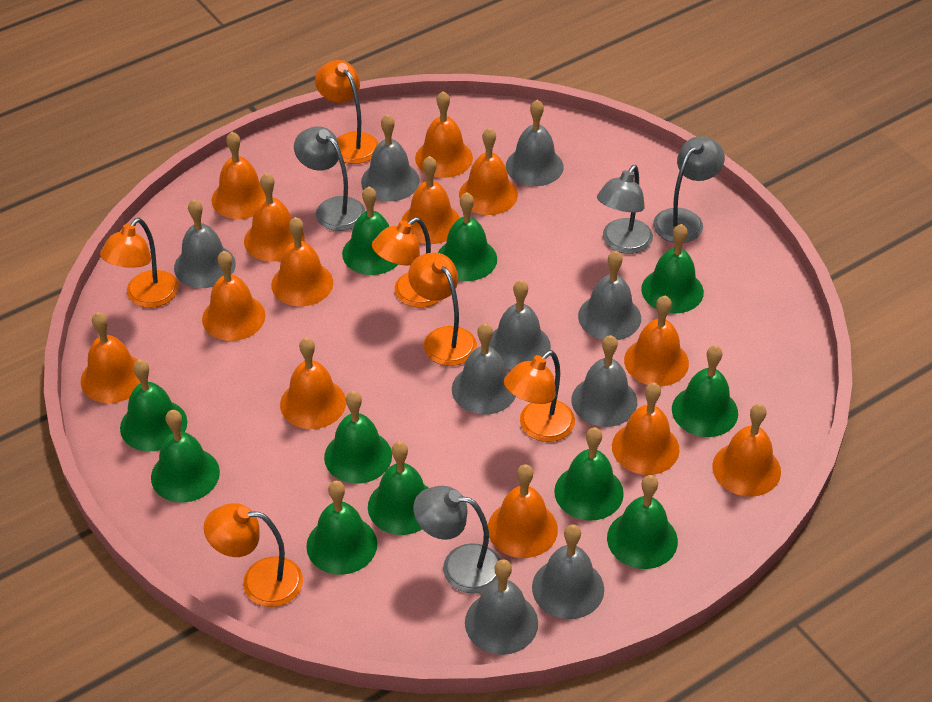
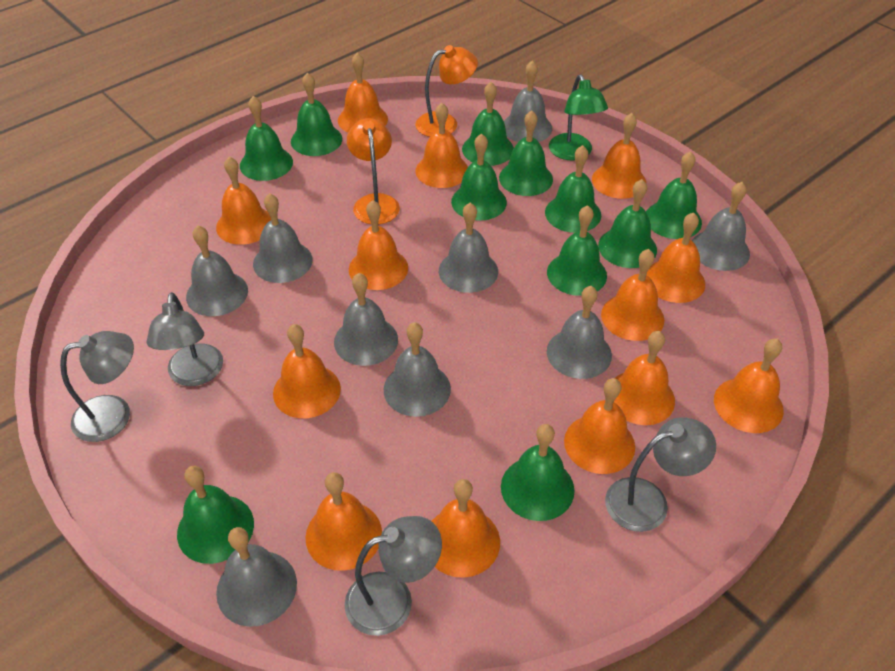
green lamp: none = 0 -> [549,75,608,161] = 1
orange lamp: [100,218,179,308] [204,503,303,607] [315,60,379,164] [372,217,440,308] [408,252,477,366] [504,350,575,442] = 6 -> [347,118,400,225] [415,45,478,137] = 2

